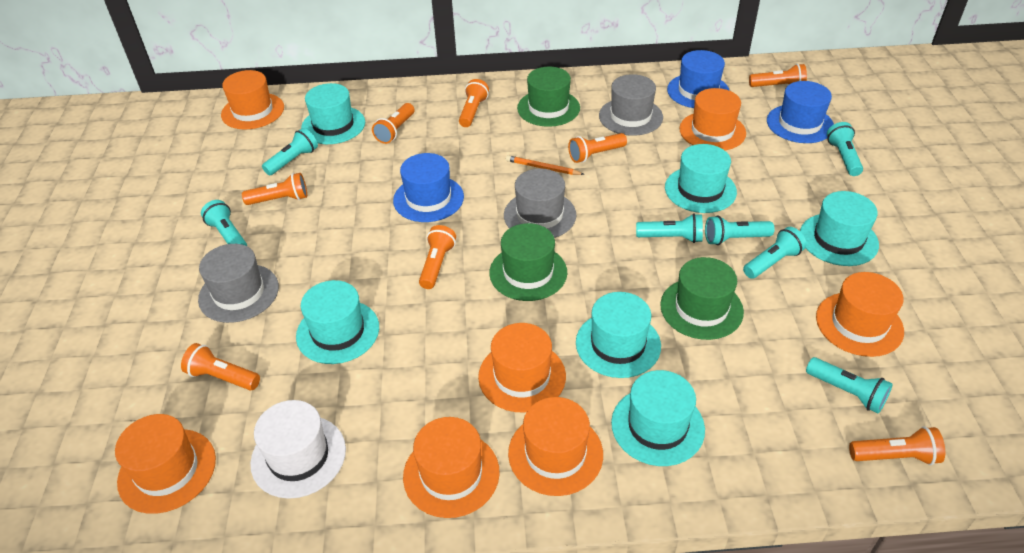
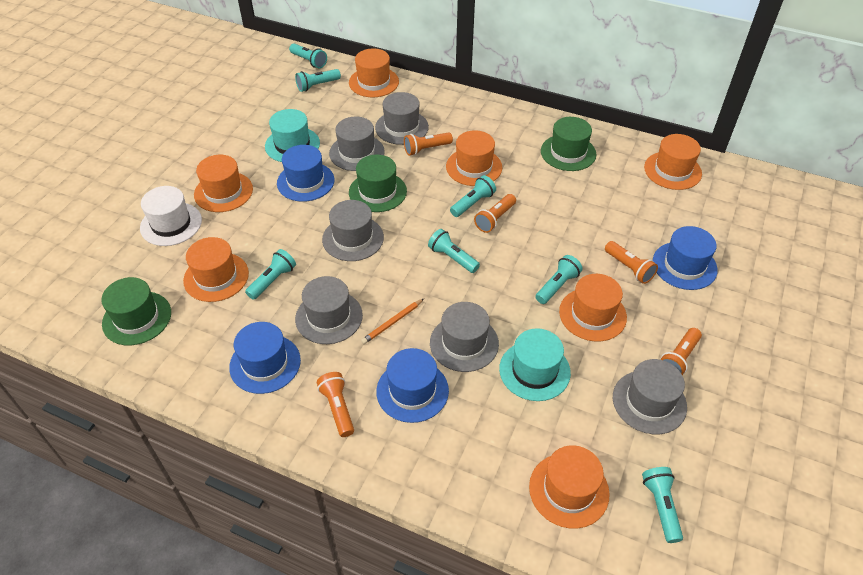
blue hat: [393,153,464,222] [667,50,730,108] [767,81,834,143] = 3 -> [229,322,301,394] [277,145,335,202] [376,348,449,423] [653,226,718,290] = 4
grey hat: [198,244,279,323] [504,168,576,238] [599,74,663,136] = 3 -> [295,276,363,344] [322,200,384,261] [329,117,385,171] [375,92,429,145] [430,302,499,372] [613,359,687,434] = 6
orange flashlight: [181,343,260,390] [242,173,307,205] [372,103,415,144] [419,225,456,289] [459,79,489,127] [568,133,627,163] [749,64,807,87] [849,427,945,465] = 8 -> [317,372,354,437] [404,132,453,156] [474,194,516,233] [605,241,658,284] [660,328,702,375] = 5
turquoise hat: [296,280,379,364] [301,83,365,144] [576,292,661,378] [611,370,705,466] [665,144,737,213] [800,191,879,266] = 6 -> [265,109,320,162] [499,328,571,401] = 2

